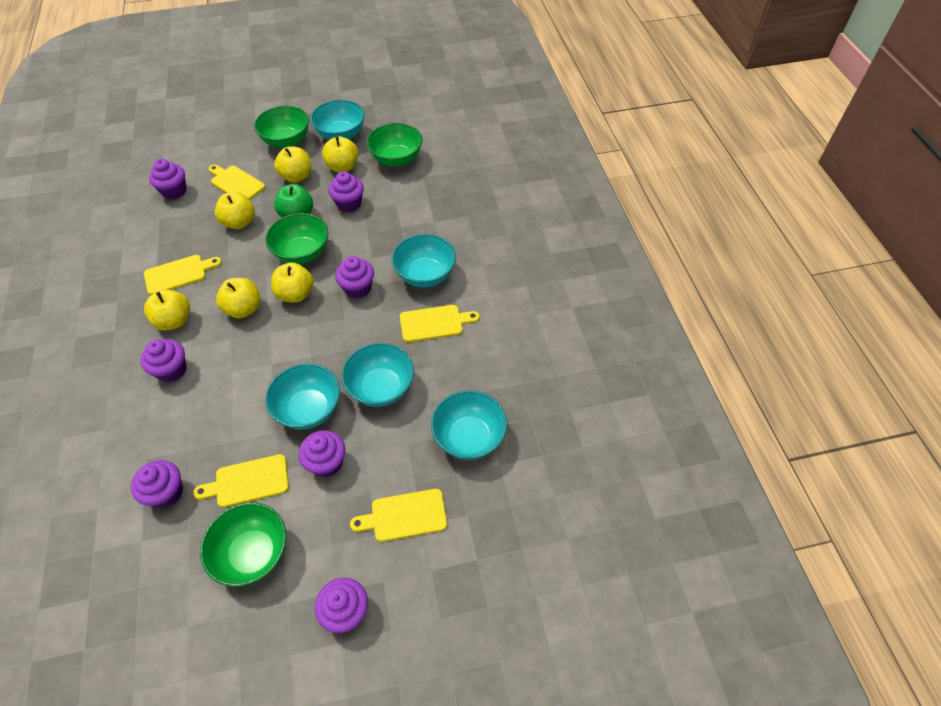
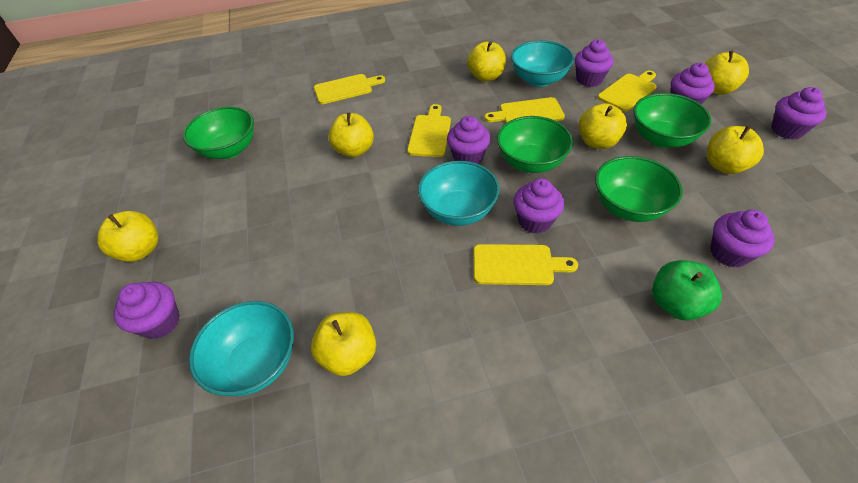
turquoise bowl: [265,363,340,430] [310,99,365,140] [341,343,414,407] [392,234,456,288] [431,390,507,460] = 5 -> [189,301,294,396] [418,161,500,226] [511,40,574,87] = 3
yellow apple: [144,289,190,331] [215,192,255,229] [216,278,260,318] [271,262,314,303] [274,146,311,183] [322,136,358,172] = 6 -> [97,211,159,262] [311,312,376,376] [328,113,374,158] [467,41,506,82] [579,103,627,149] [705,50,749,95] [707,126,764,174] = 7

